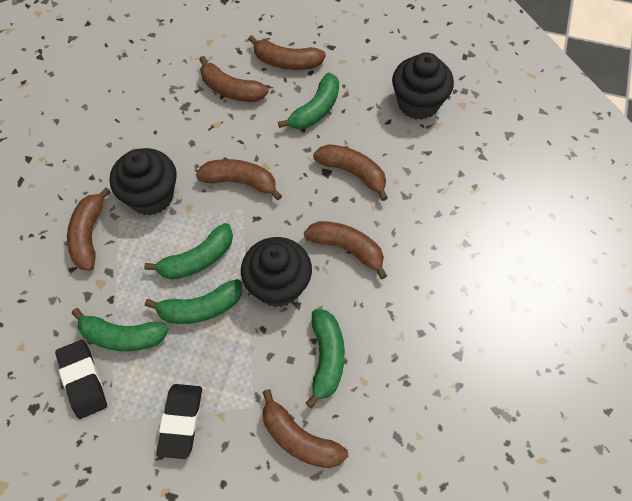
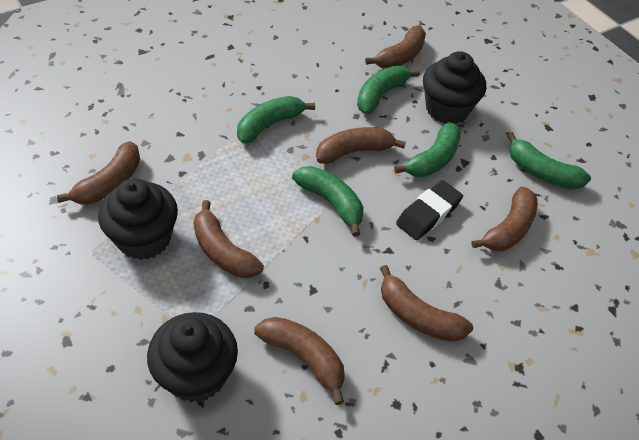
black eraser: [55,340,107,419] [156,384,202,459] = 2 -> [396,180,463,240] = 1

